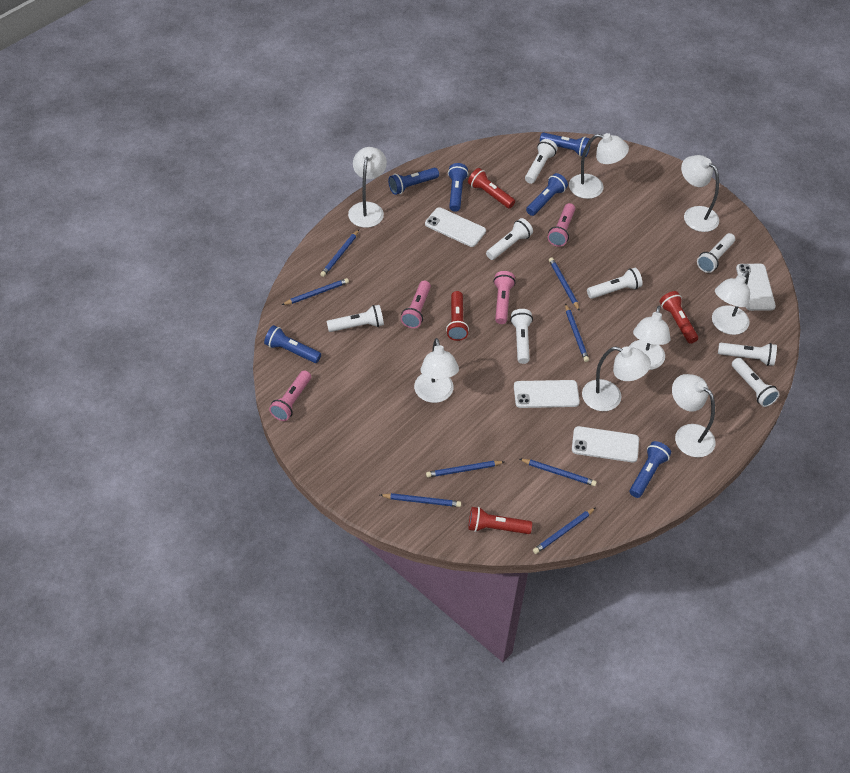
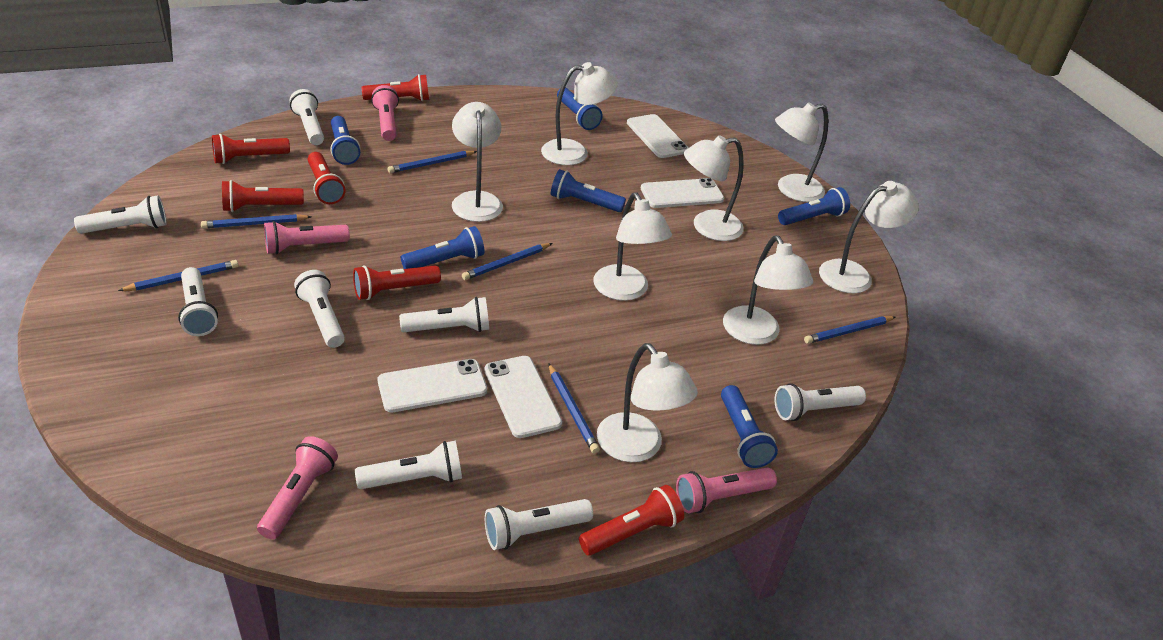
blue pencil: [282,278,349,305] [320,230,359,277] [380,493,461,507] [426,461,505,477] [520,459,597,486] [533,507,596,554] [549,257,580,311] [565,304,589,362] = 8 -> [118,260,239,291] [201,214,312,229] [388,151,477,173] [462,243,553,280] [549,364,600,454] [804,316,895,344] = 6
red flashlight: [446,291,469,341] [468,168,515,209] [468,507,532,534] [660,291,698,344] = 4 -> [212,134,290,164] [222,180,304,212] [308,152,345,204] [353,265,441,300] [362,74,429,101] [579,485,684,556] = 6

